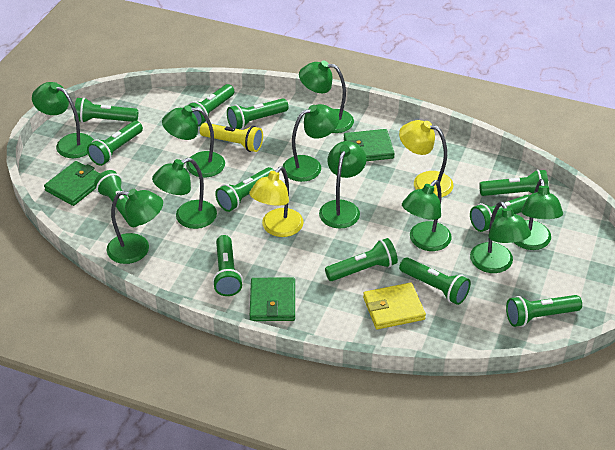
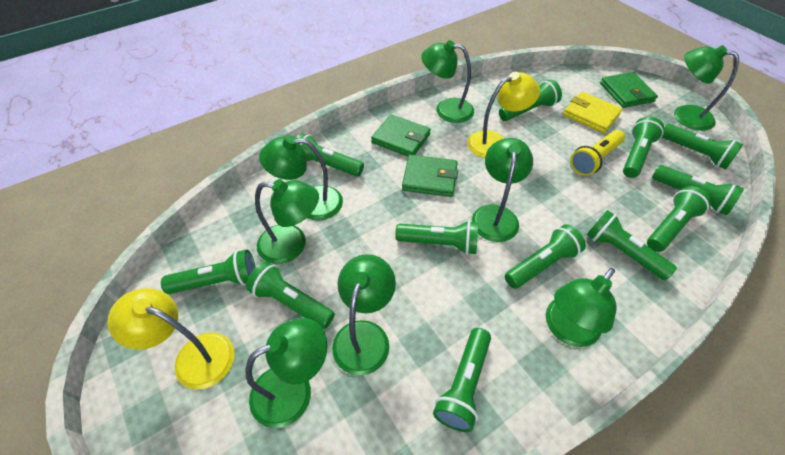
green lamp: [32,82,94,158] [106,189,163,264] [152,158,217,229] [162,105,225,177] [283,104,339,182] [299,61,354,133] [319,141,366,229] [402,180,452,251] [470,201,531,273] [514,179,563,250] = 10 -> [246,318,327,428] [255,179,319,264] [259,135,343,220] [332,254,396,375] [421,40,474,123] [472,138,533,242] [546,268,616,347] [674,45,739,131] = 8

